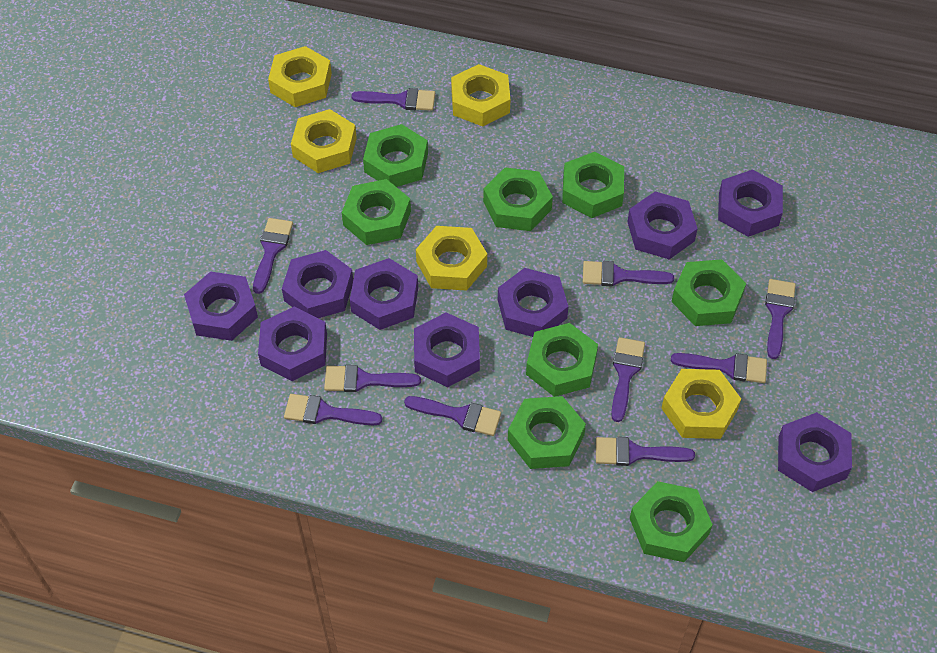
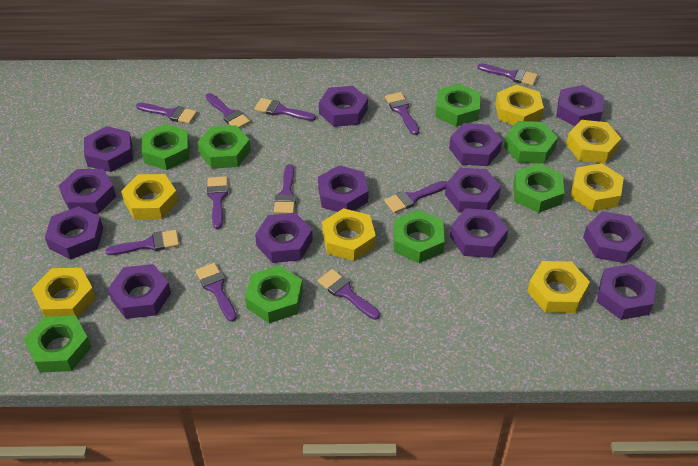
purple brush: [253,218,293,294] [284,394,382,425] [324,365,421,392] [351,88,435,111] [404,396,501,436] [583,261,674,286] [596,437,695,466] [611,337,645,422] [671,353,767,383] [765,279,796,359] = 10 -> [106,230,179,255] [136,103,197,124] [195,263,237,322] [206,93,250,128] [207,176,228,229] [254,98,316,121] [274,164,296,214] [318,269,380,320] [384,181,447,213] [385,92,419,135] [477,63,538,86] = 11
purple nut: [184,271,258,341] [258,307,327,381] [282,250,353,318] [350,258,418,330] [414,312,480,387] [498,268,569,337] [627,192,698,259] [718,169,783,237] [778,412,852,492] = 9 -> [45,206,103,260] [59,169,116,214] [84,126,133,172] [108,264,171,319] [255,213,313,263] [318,165,368,212] [319,86,368,127] [445,168,501,213] [449,123,502,166] [450,208,508,258] [556,85,604,126] [583,211,644,263] [597,264,657,320] = 13
yellow nut: [268,46,332,107] [291,109,357,173] [416,226,487,291] [451,64,510,127] [661,369,741,439] = 5 -> [32,268,96,319] [121,174,178,220] [322,208,376,261] [495,84,544,125] [527,261,590,313] [566,120,621,164] [570,163,624,211] = 7

